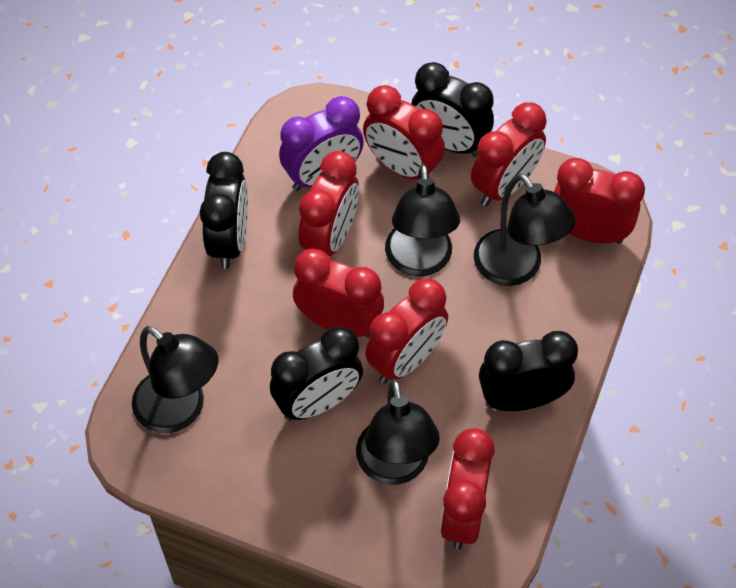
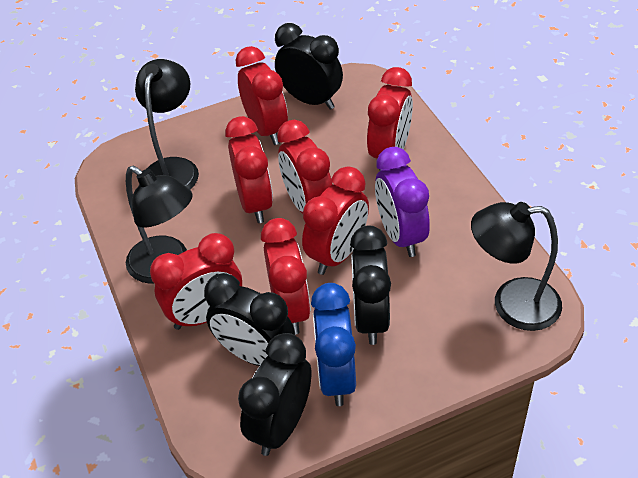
black lamp: [132,326,218,433] [356,379,440,485] [385,164,460,277] [474,173,576,286] = 4 -> [126,166,193,284] [135,59,199,190] [471,202,562,331] = 3
blue clock: none = 0 -> [311,283,356,406] = 1

